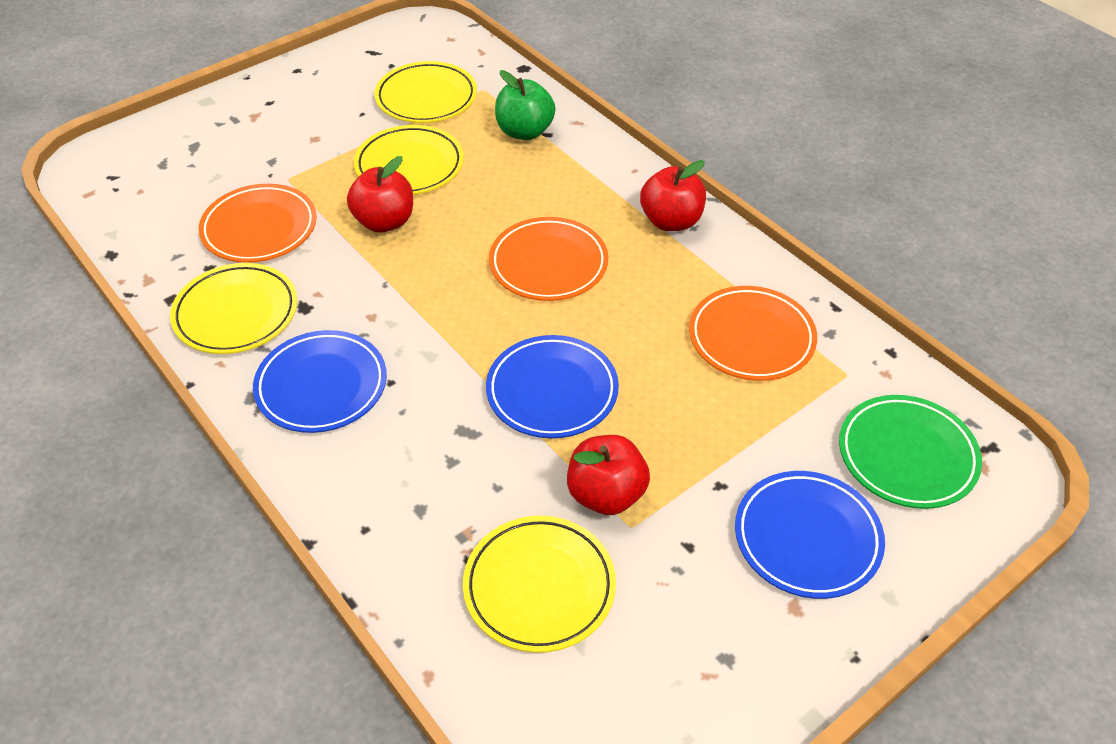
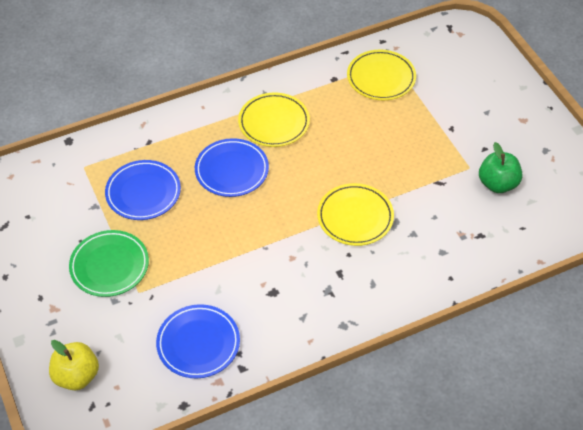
orange plate: [199,184,317,263] [489,217,608,301] [689,286,817,381] = 3 -> none = 0
red apple: [347,156,413,232] [567,435,650,515] [640,160,706,231] = 3 -> none = 0
yellow apple: none = 0 -> [49,340,99,390] = 1
yellow plate: [170,263,298,354] [354,125,464,195] [374,61,477,123] [463,516,616,653] = 4 -> [238,93,310,147] [317,183,394,246] [347,50,416,100] = 3

